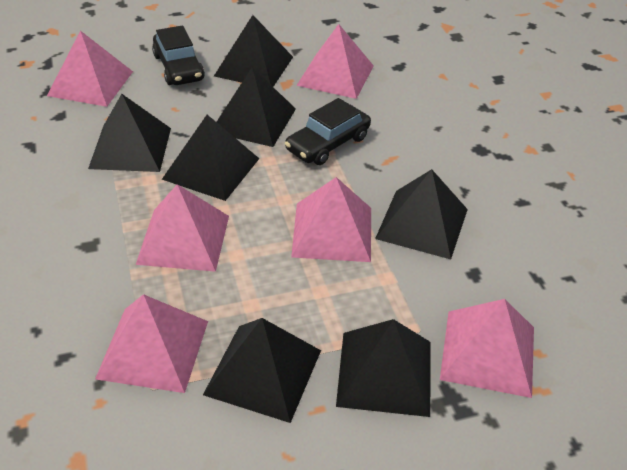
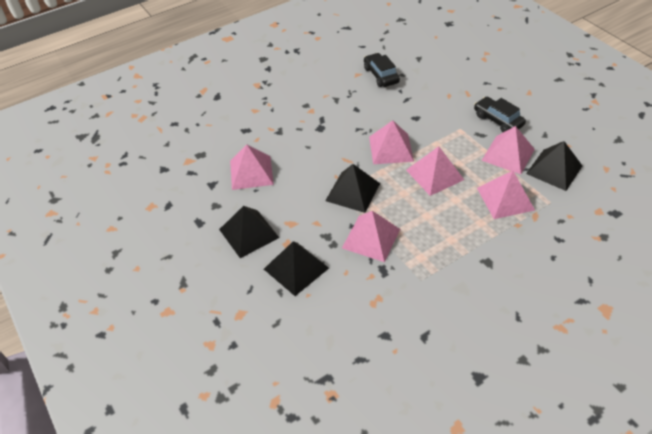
black pyramid: [88,94,171,172] [162,115,259,201] [203,318,321,423] [214,15,293,87] [217,67,296,147] [336,319,431,417] [375,169,468,259] = 7 -> [219,206,279,258] [264,241,329,296] [325,164,380,213] [526,141,582,191] = 4

